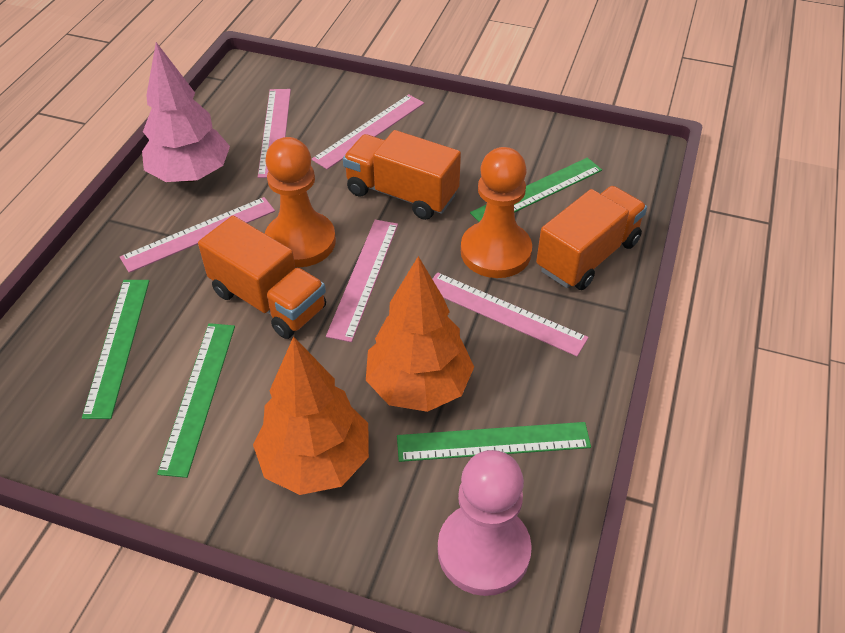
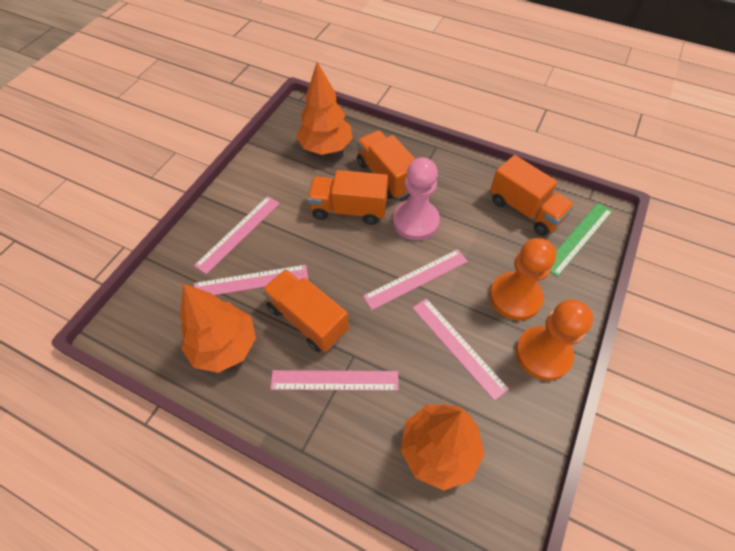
green ruler: [82,280,149,419] [157,323,235,478] [397,422,591,462] [470,158,602,222] = 4 -> [551,203,612,277] = 1
orange tree: [253,336,369,495] [366,256,474,412] = 2 -> [180,284,256,373] [296,62,353,155] [401,403,485,491] = 3
orange truck: [198,216,326,339] [343,130,461,220] [536,186,647,290] = 3 -> [262,269,349,352] [307,170,388,225] [357,130,415,199] [490,155,575,236] = 4
pink tree: [142,42,230,182] = 1 -> none = 0

